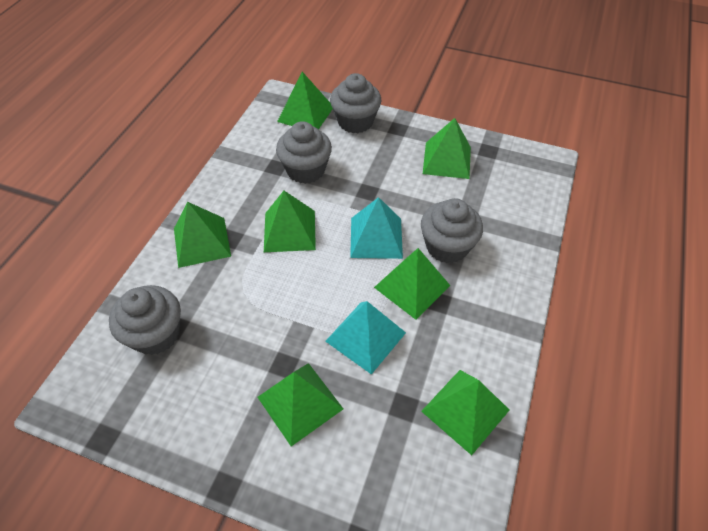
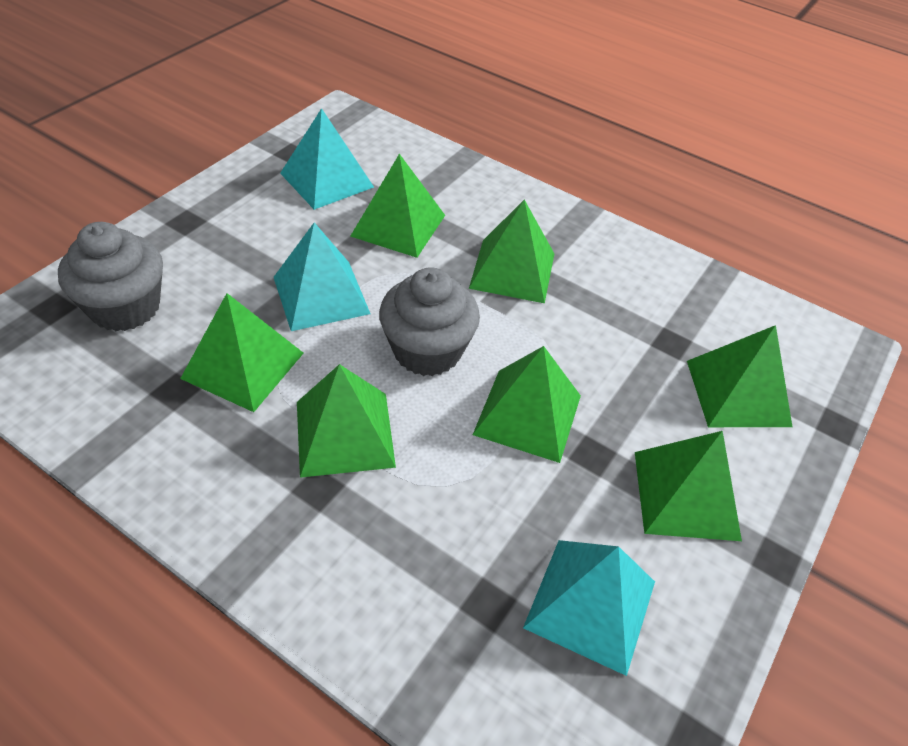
grey cupcake: [109,285,181,355] [276,121,332,184] [330,73,381,133] [421,198,483,263] = 4 -> [58,222,163,331] [379,267,480,376] = 2
turquoise pyramid: [325,301,406,375] [350,197,403,259] = 2 -> [274,223,370,331] [280,108,374,210] [523,540,655,676] = 3

